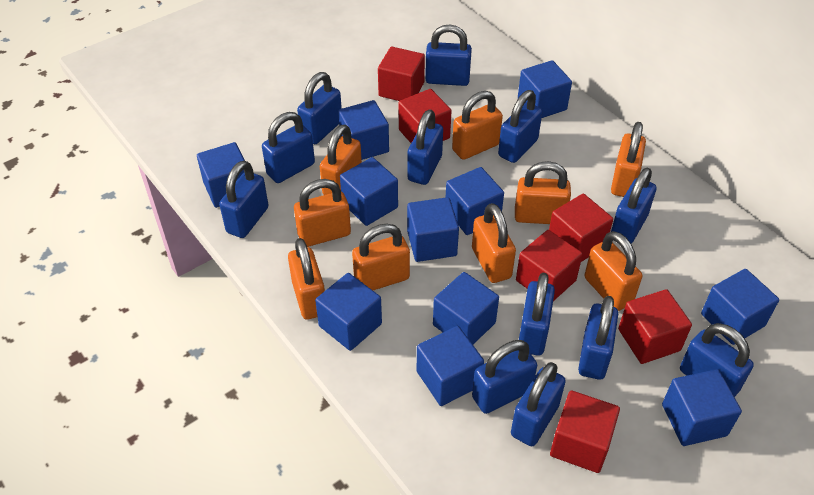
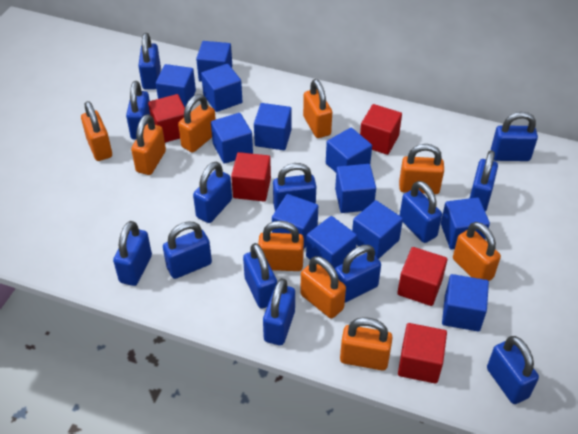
blue cube: [197,142,245,208] [315,273,382,351] [338,100,389,160] [340,157,398,226] [407,197,459,262] [417,326,484,406] [433,272,499,344] [446,167,504,235] [518,60,572,118] [662,369,742,446] [701,269,779,345] = 11 -> [156,64,196,107] [196,41,232,82] [201,64,243,112] [211,113,253,164] [254,103,292,150] [272,194,318,249] [306,216,357,269] [326,128,372,172] [335,164,376,213] [352,200,403,259] [441,197,490,250] [442,274,489,331] = 12
blue padlock: [219,161,268,238] [262,112,315,183] [297,72,342,144] [407,109,443,185] [425,25,472,86] [472,340,537,414] [498,90,542,163] [511,362,566,446] [519,273,555,356] [578,296,618,380] [611,167,656,244] [680,323,754,397] = 12 -> [113,221,152,286] [126,81,150,140] [138,33,161,90] [163,221,212,279] [193,162,232,223] [243,243,277,309] [263,278,295,345] [273,163,316,211] [335,245,381,303] [399,181,442,243] [470,150,498,211] [487,336,539,404] [491,112,538,161] = 13
red cube: [378,47,425,101] [399,89,452,143] [516,230,583,301] [549,194,613,262] [550,390,620,473] [618,289,692,364] = 6 -> [148,94,185,143] [231,152,271,201] [360,104,402,155] [397,247,447,306] [398,323,447,384] = 5

